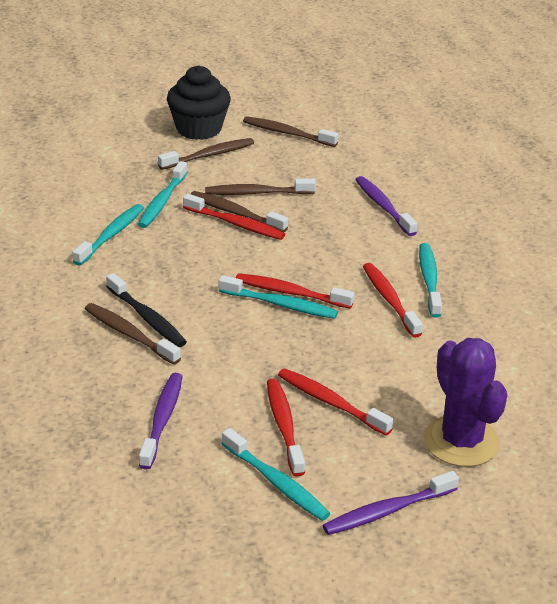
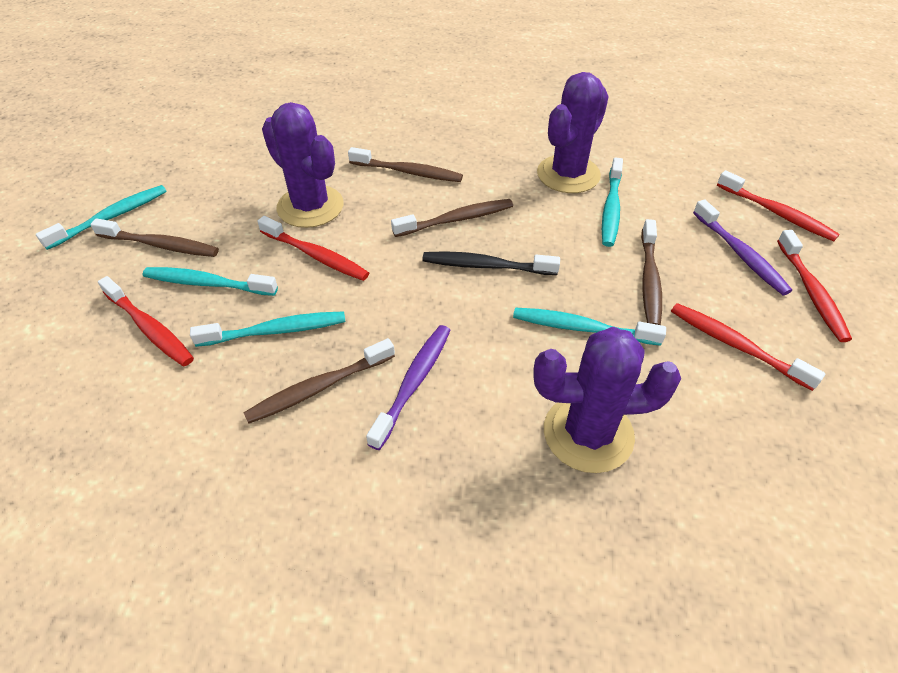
black cupcake: [167,66,231,140] = 1 -> none = 0
purple cactus: [424,338,507,467] = 1 -> [262,102,344,228] [534,327,681,473] [537,72,609,193] = 3
purple toothbrush: [139,373,182,469] [322,471,459,535] [355,176,417,236] = 3 -> [366,325,451,450] [693,199,792,295] = 2

